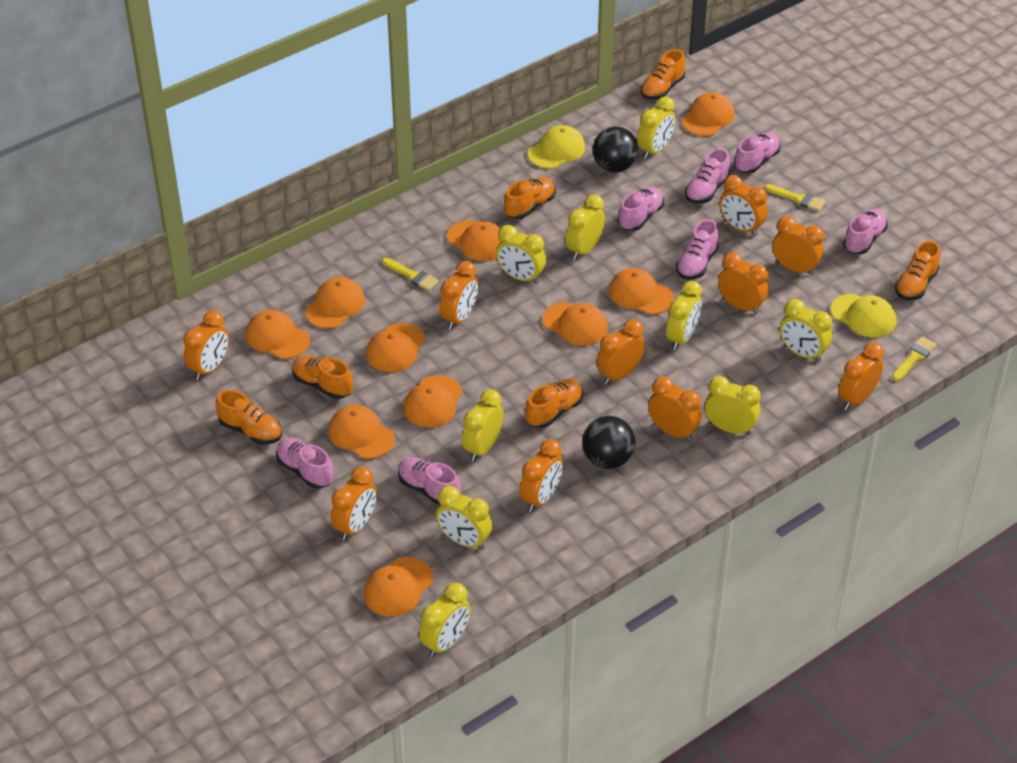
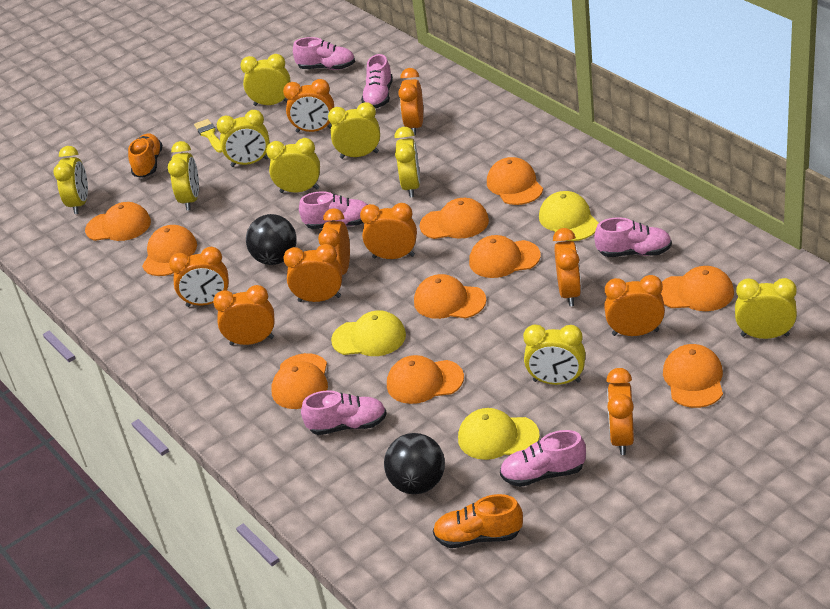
orange shoe: [216,390,282,445] [292,355,353,399] [504,177,556,219] [525,379,583,428] [640,49,685,100] [895,241,940,300] = 6 -> [128,134,163,178] [433,494,523,548] = 2
pink shoe: [276,438,334,489] [398,457,461,505] [618,187,664,231] [676,219,719,280] [685,148,730,204] [734,132,781,173] [843,209,888,254] = 7 -> [293,37,355,70] [299,191,368,229] [301,390,387,435] [361,54,393,108] [500,430,586,487] [594,217,672,257] = 6
yellow brush: [382,258,439,291] [764,184,826,211] [892,337,937,381] = 3 -> [194,119,222,153] = 1
yellow cap: [528,125,585,169] [830,294,897,337] = 2 -> [331,310,406,356] [458,408,540,460] [539,191,599,241] = 3

